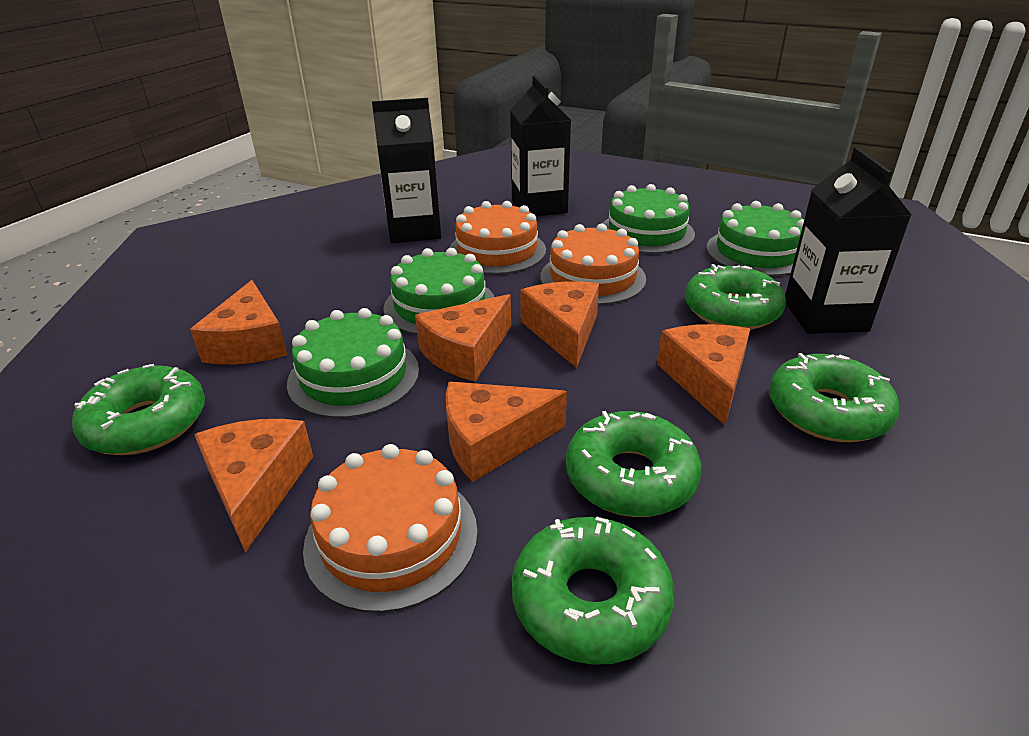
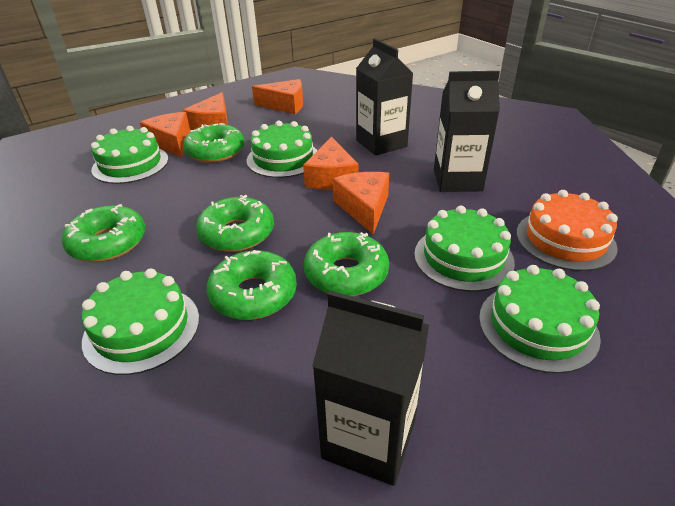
green cake: [287,308,419,419] [383,248,494,335] [602,184,695,254] [706,201,804,276] = 4 -> [82,268,199,375] [91,126,169,184] [247,121,318,178] [414,206,515,292] [479,265,601,374] = 5
orange cake: [303,444,478,613] [449,201,546,275] [540,224,646,305] = 3 -> [516,190,618,271] = 1
orange cheese: [190,280,287,364] [194,419,313,553] [415,294,511,382] [446,382,567,482] [520,281,599,368] [657,324,750,425] = 6 -> [140,112,190,158] [183,92,228,130] [252,79,303,114] [303,137,359,190] [333,172,389,235] = 5

